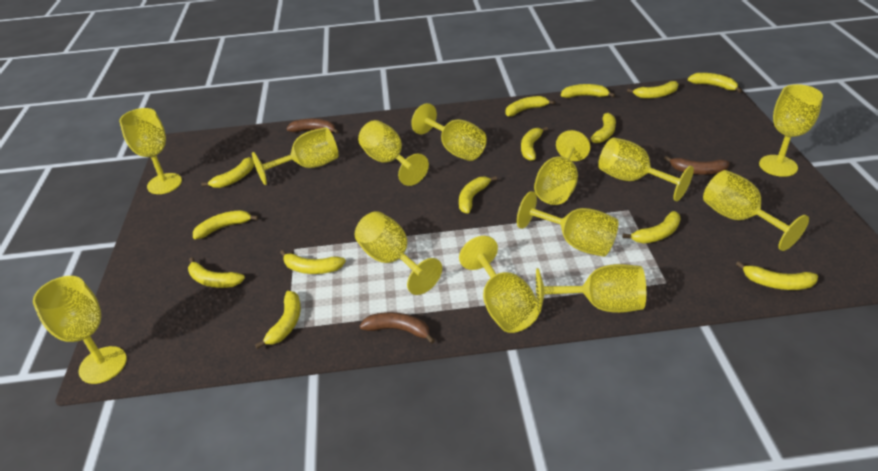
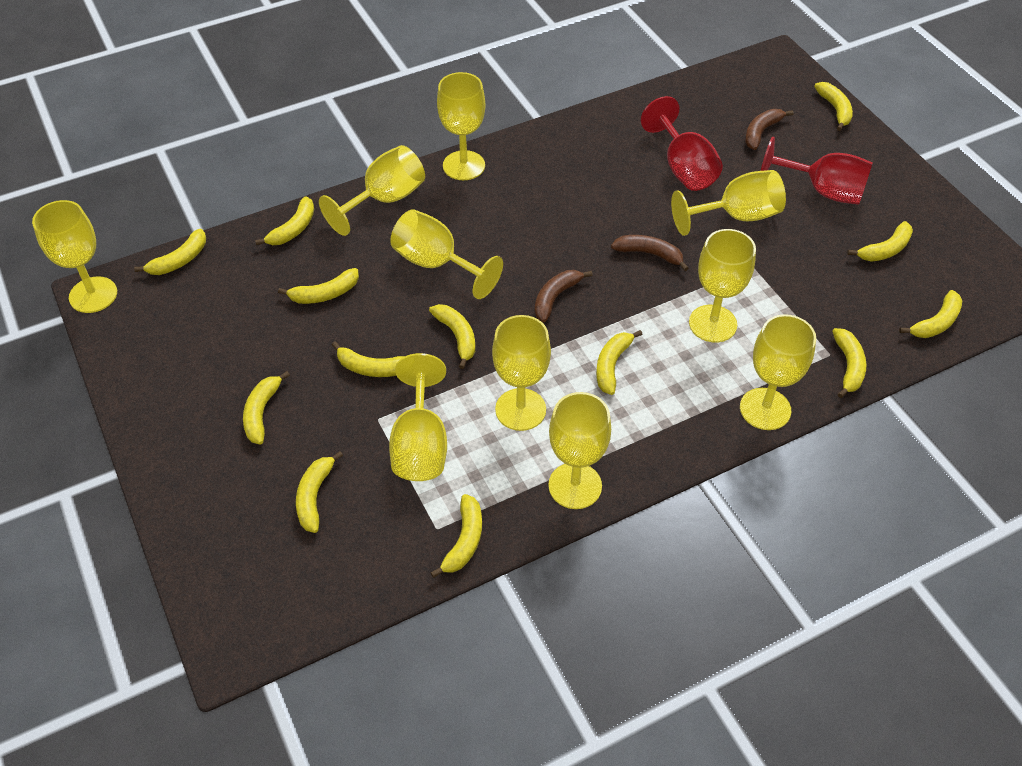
red goblet: none = 0 -> [641,96,723,191] [761,137,873,205] = 2
yellow banana: [188,257,245,288] [193,210,258,239] [201,157,254,188] [255,291,301,349] [280,250,346,274] [459,176,497,214] [505,96,555,117] [521,127,548,161] [561,84,615,98] [588,113,616,143] [622,211,681,243] [627,81,679,99] [688,73,742,93] [736,261,818,290] = 14 -> [134,229,206,275] [243,371,290,444] [255,196,314,245] [278,268,359,304] [296,451,343,533] [332,341,405,377] [429,304,475,369] [431,494,482,578] [596,330,643,395] [814,82,853,131] [832,328,866,398] [847,221,913,262] [899,290,962,338] = 13
yellow goblet: [33,276,127,384] [119,108,182,194] [252,127,339,185] [355,211,442,295] [358,120,429,186] [411,103,487,161] [459,236,540,333] [517,191,618,257] [534,130,590,205] [536,264,646,313] [598,137,694,201] [703,170,809,251] [759,84,823,177] = 13 -> [32,200,117,313] [319,145,425,236] [389,353,447,481] [390,209,503,299] [437,72,485,180] [492,315,551,431] [548,392,611,509] [671,170,786,236] [689,229,756,343] [740,314,816,430] = 10

